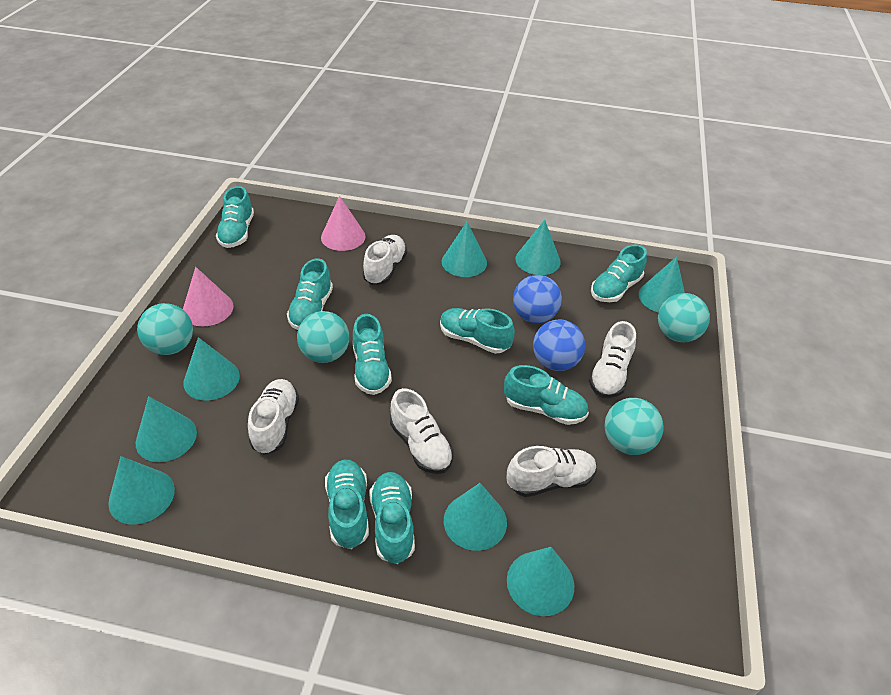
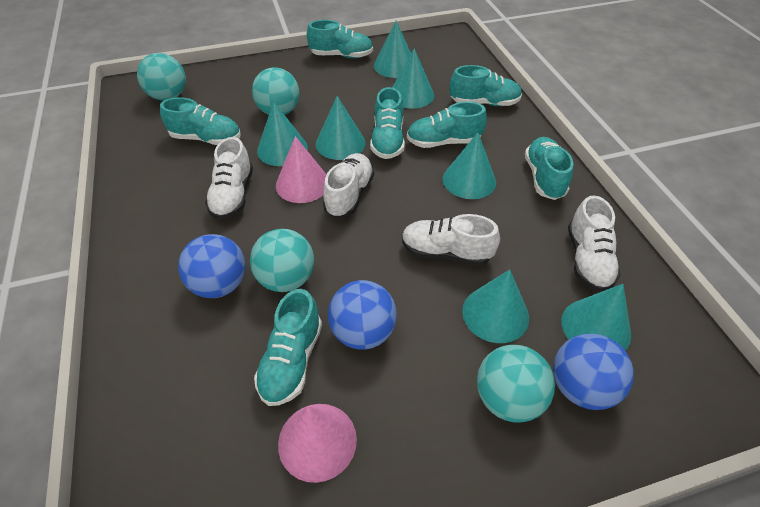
blue ball: [513,275,562,323] [533,320,585,371] = 2 -> [178,234,246,298] [328,280,397,350] [553,334,634,410] = 3
turquoise cone: [108,456,175,525] [135,396,197,462] [183,337,240,401] [442,222,487,277] [444,483,507,551] [507,547,574,616] [515,220,561,275] [638,257,685,313] = 8 -> [257,102,308,166] [316,96,365,160] [374,21,411,78] [393,48,434,109] [443,133,496,199] [462,269,529,343] [562,284,631,350] = 7
turquoise shoe: [216,186,254,248] [287,258,333,330] [325,459,369,549] [353,314,392,395] [370,472,415,564] [440,308,515,354] [504,365,589,425] [591,244,647,302] = 8 -> [160,97,241,145] [254,289,322,406] [307,20,373,58] [370,87,405,159] [407,102,487,148] [449,65,522,106] [525,137,573,200] = 7
white shoe: [248,379,299,455] [363,235,407,285] [390,388,453,474] [507,446,597,497] [589,321,636,398] = 5 -> [205,137,253,220] [323,153,374,218] [402,214,500,266] [568,195,621,292] = 4

